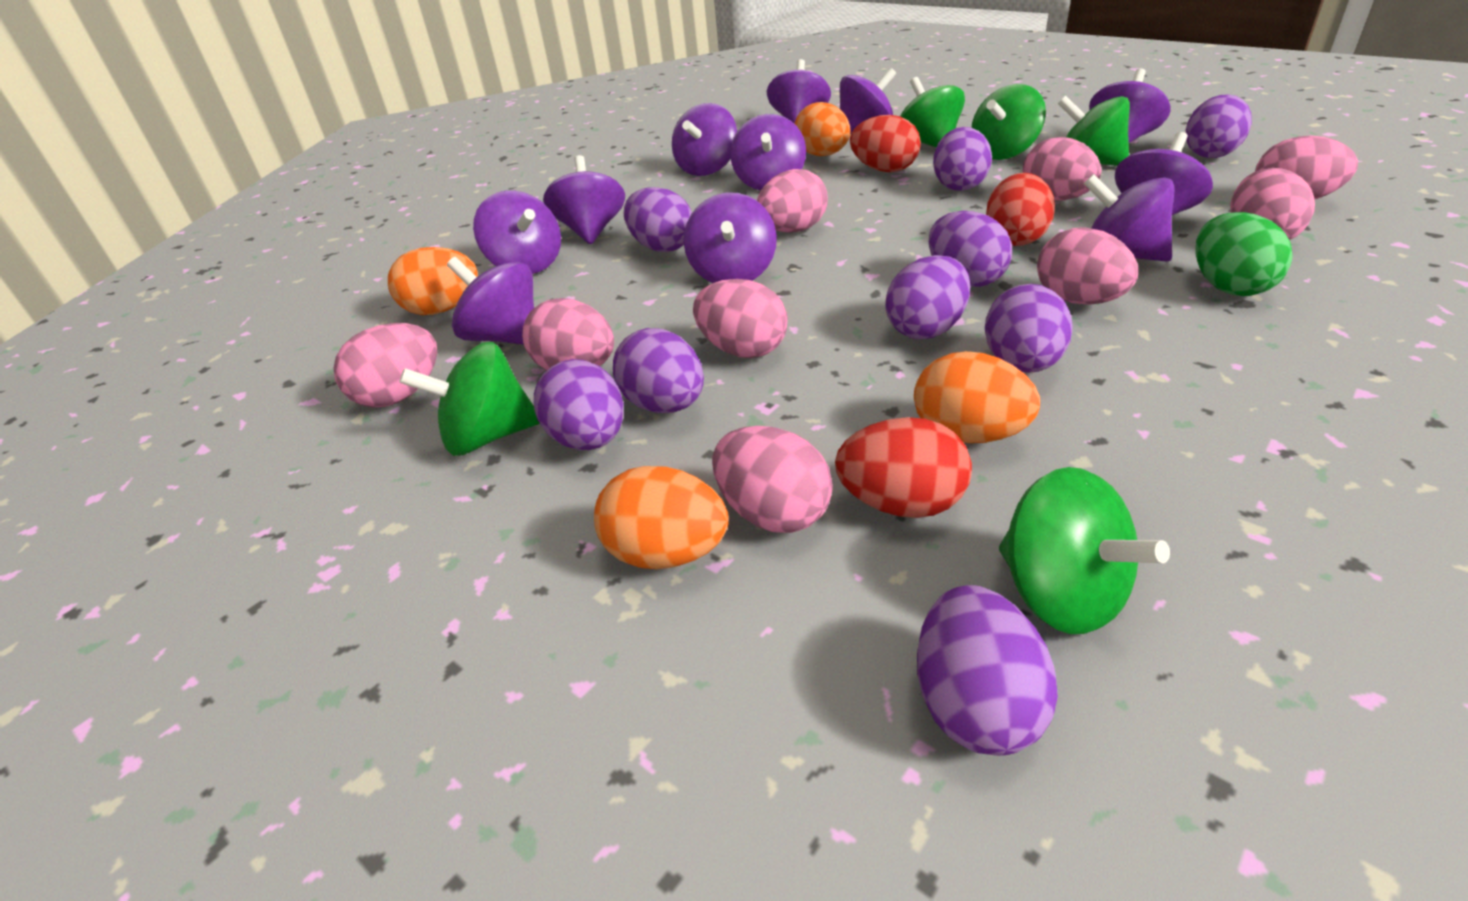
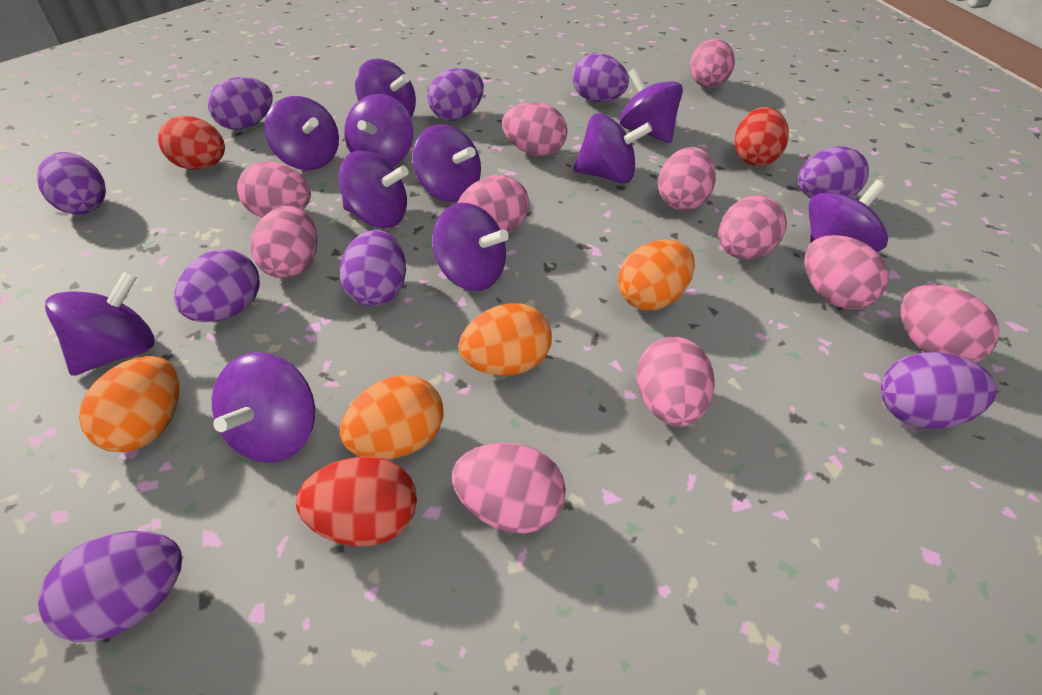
green egg: [1195,212,1293,296] = 1 -> none = 0
green spinning top: [399,342,540,456] [900,77,965,147] [971,84,1046,160] [999,467,1170,634] [1058,95,1130,166] = 5 -> none = 0
pink egg: [333,323,437,408] [522,298,614,370] [693,279,788,358] [712,426,833,533] [757,169,828,233] [1023,137,1101,201] [1037,227,1138,305] [1230,168,1315,240] [1255,136,1358,199] = 9 -> [237,161,311,218] [251,206,318,278] [452,443,566,533] [458,175,529,232] [502,102,568,156] [636,337,714,427] [658,147,716,211] [690,39,735,88] [719,195,787,259] [805,235,888,309] [900,284,999,363] = 11

